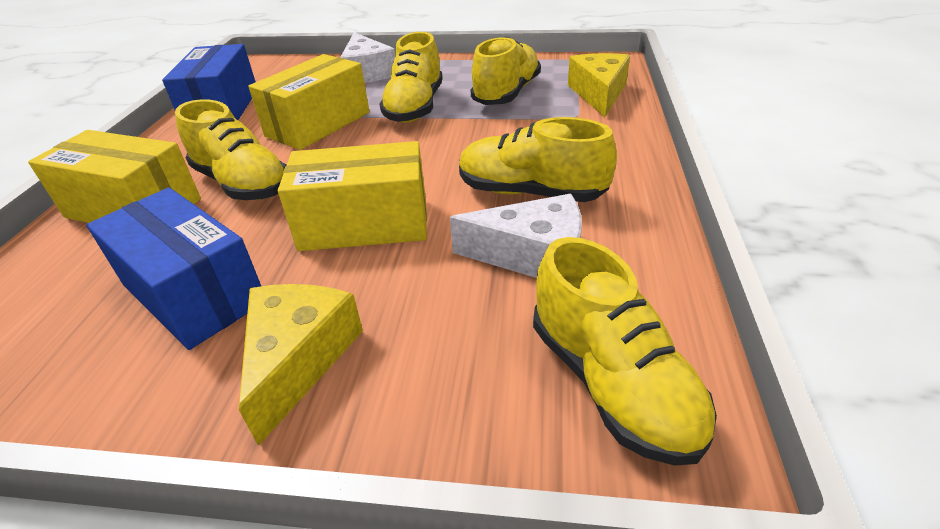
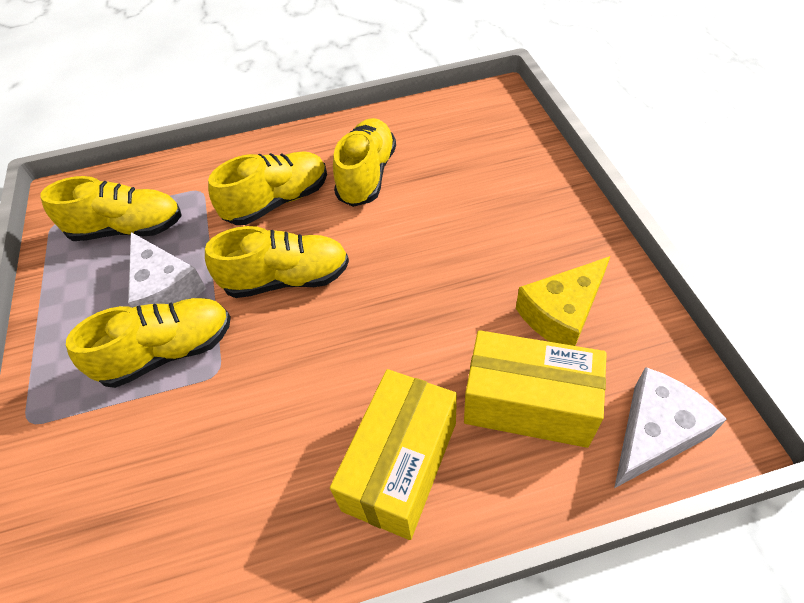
blue box: [87,187,261,350] [162,44,256,120] = 2 -> none = 0
yellow box: [28,130,201,223] [248,54,370,150] [278,141,427,251] = 3 -> [330,369,457,540] [464,330,607,448] = 2
yellow cheese: [239,284,363,446] [568,53,630,117] = 2 -> [516,256,611,346] = 1

